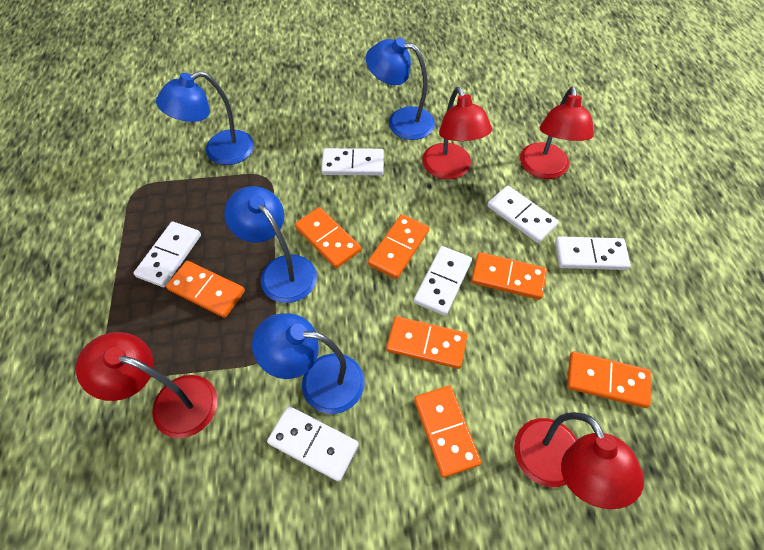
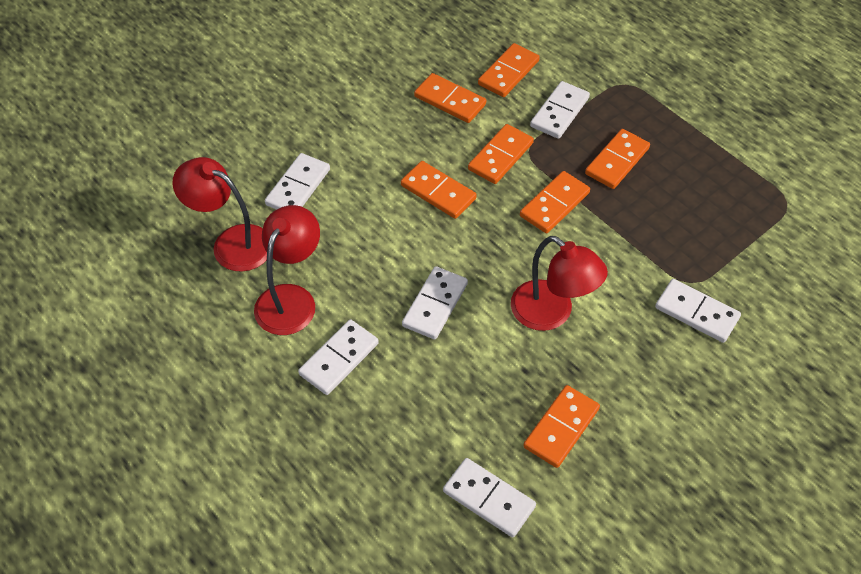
blue lamp: [156,71,254,165] [224,186,317,303] [252,313,365,414] [366,38,435,140] = 4 -> none = 0
red lamp: [76,332,218,438] [422,87,492,180] [514,412,644,509] [520,86,594,179] = 4 -> [172,157,267,272] [254,205,320,335] [511,236,608,331] = 3

